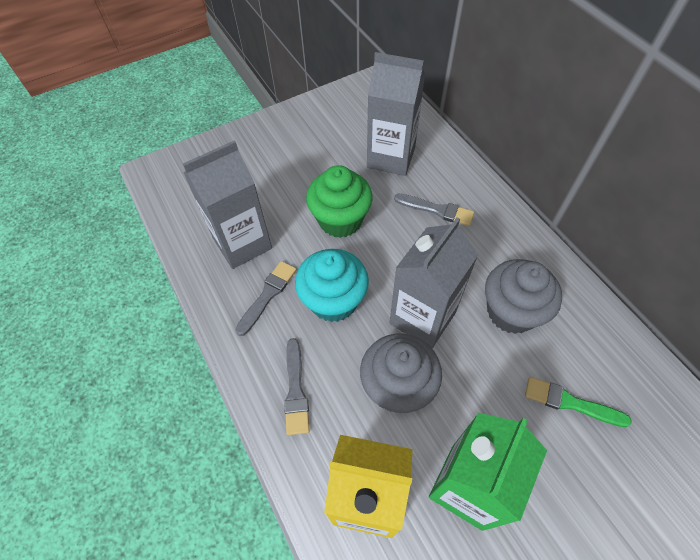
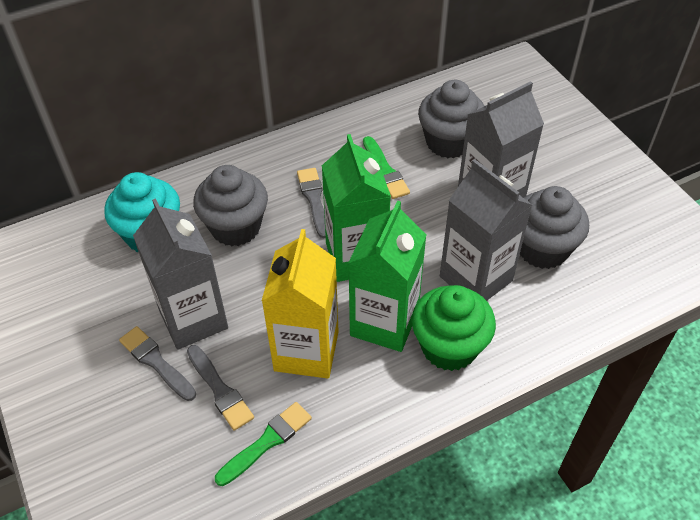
green brush: [525,377,632,427] = 1 -> [215,402,312,486] [363,136,410,199] = 2
green carton: [429,413,547,531] = 1 -> [322,134,391,282] [348,200,426,352] = 2
grey cupcake: [360,334,442,413] [485,259,562,334] = 2 -> [193,165,268,246] [418,80,485,158] [520,186,589,269] = 3

